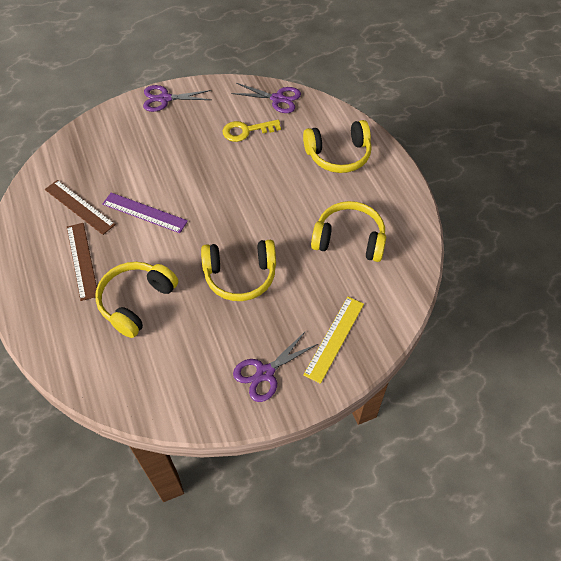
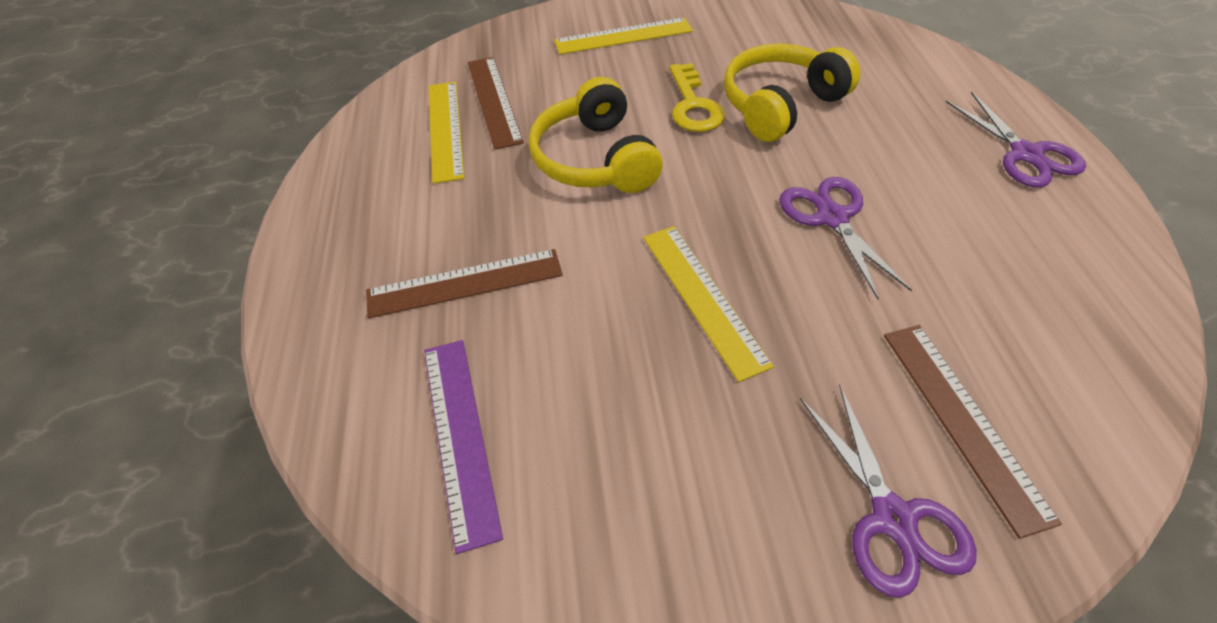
brown ruler: [45,180,116,235] [67,223,97,301] = 2 -> [366,249,563,318] [468,57,524,150] [884,325,1062,539] = 3
yellow headphones: [95,262,178,338] [201,240,276,301] [303,120,372,173] [311,201,386,262] = 4 -> [529,77,663,193] [724,43,860,142] = 2
yellow ruler: [303,297,364,384] = 1 -> [429,82,464,184] [554,17,693,54] [643,226,774,382] = 3

